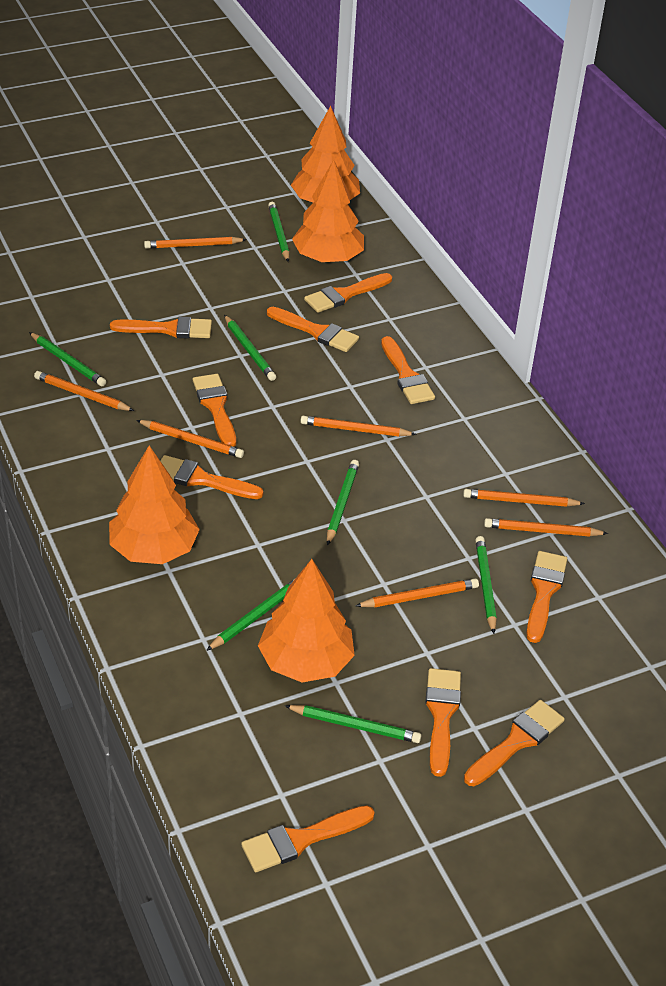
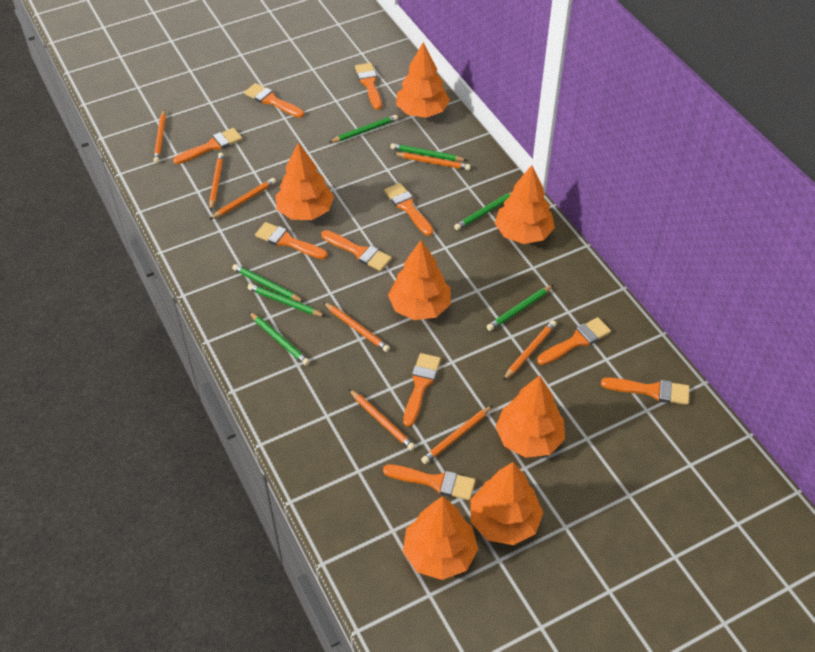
orange pencil: [34,371,134,411] [136,420,244,458] [144,237,247,249] [300,416,417,436] [356,579,479,608] [463,489,585,507] [484,518,608,537] = 7 -> [153,110,166,163] [209,153,224,211] [209,178,276,220] [323,302,390,352] [349,389,415,451] [393,152,471,170] [421,405,493,464] [503,320,556,380] = 8
orange tree: [109,446,200,564] [258,559,355,682] [291,106,360,202] [292,160,364,263] = 4 -> [275,143,334,220] [388,240,451,320] [396,42,450,118] [403,496,478,580] [470,462,543,545] [495,165,555,244] [495,375,565,458] = 7

